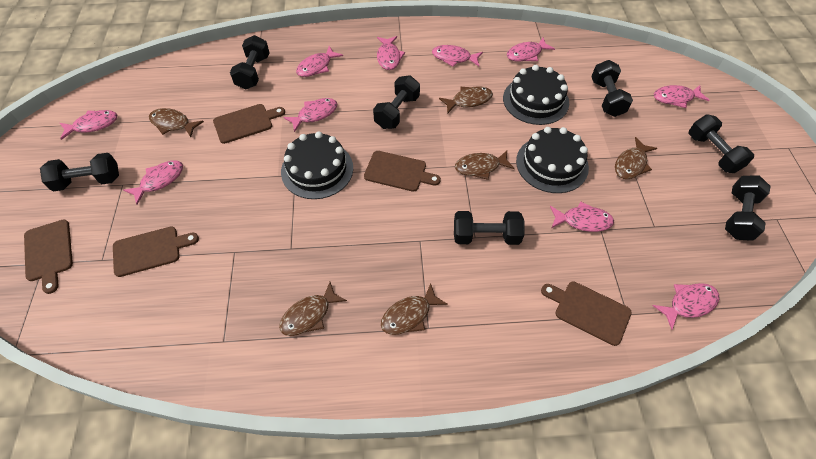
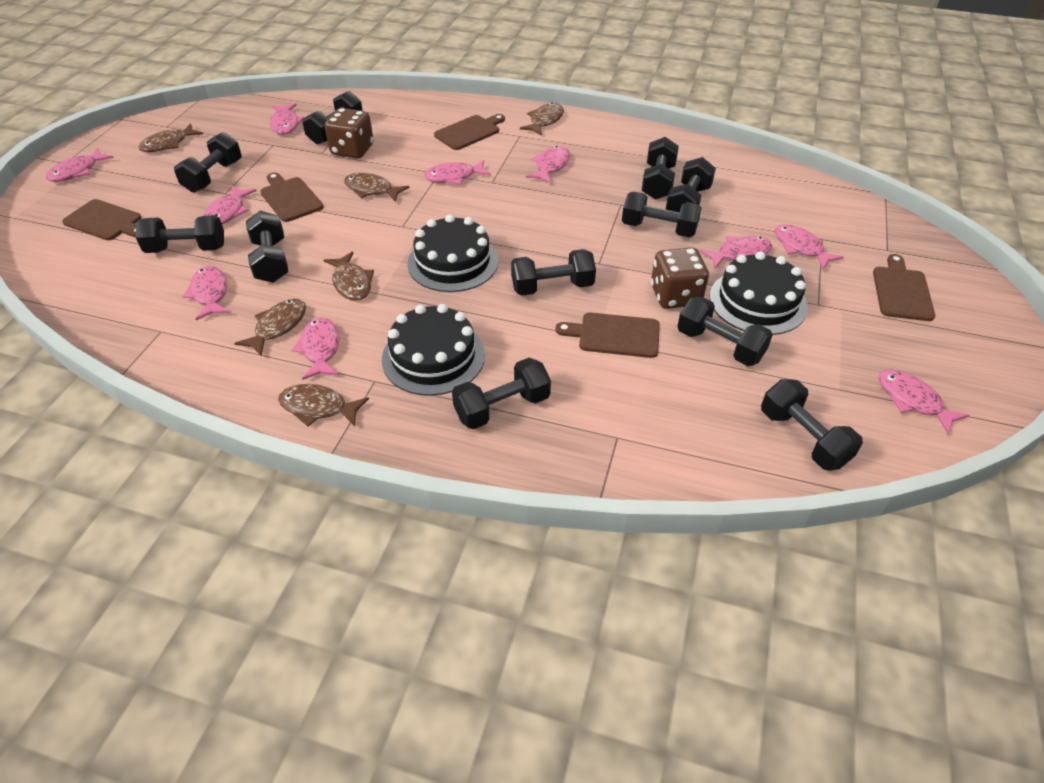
black dumbbell: [40,153,119,191] [230,35,270,90] [373,75,420,129] [454,211,524,245] [591,60,633,117] [689,114,754,173] [725,176,770,241] = 7 -> [136,215,224,253] [174,132,242,193] [246,211,288,283] [302,91,363,144] [452,358,551,429] [511,249,596,296] [622,192,702,238] [642,137,679,200] [666,157,716,212] [677,297,773,366] [761,379,863,471] = 11
brown dice: none = 0 -> [325,108,373,159] [651,247,709,309] = 2

